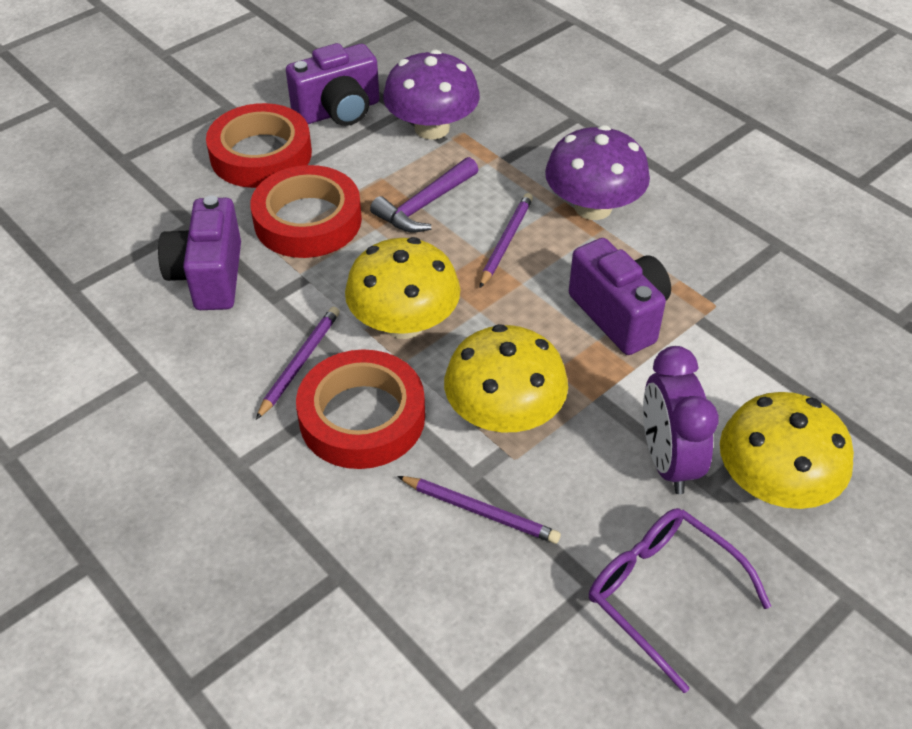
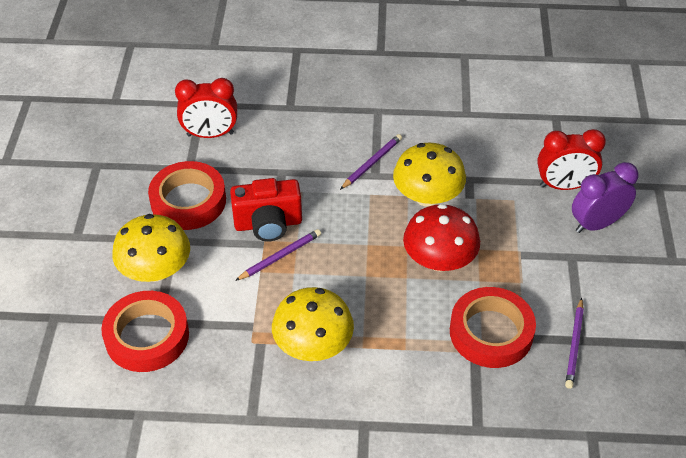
purple camera: [158,195,241,310] [286,43,379,126] [569,238,671,355] = 3 -> none = 0
purple glasses: [589,508,771,693] = 1 -> none = 0
purple hammer: [370,157,478,232] = 1 -> none = 0
purple mushroom: [383,50,480,140] [545,125,650,220] = 2 -> none = 0
red camera: none = 0 -> [230,178,302,242] = 1
red clock: none = 0 -> [175,78,237,138] [537,129,606,190] = 2
red mushroom: none = 0 -> [403,204,480,271] = 1

